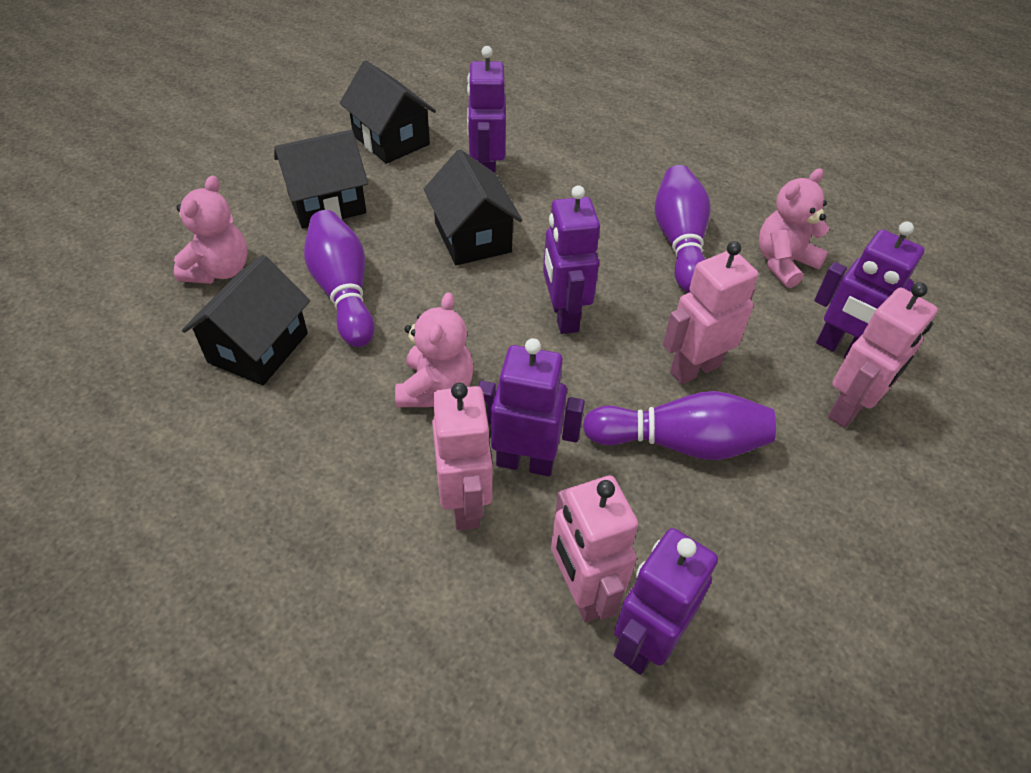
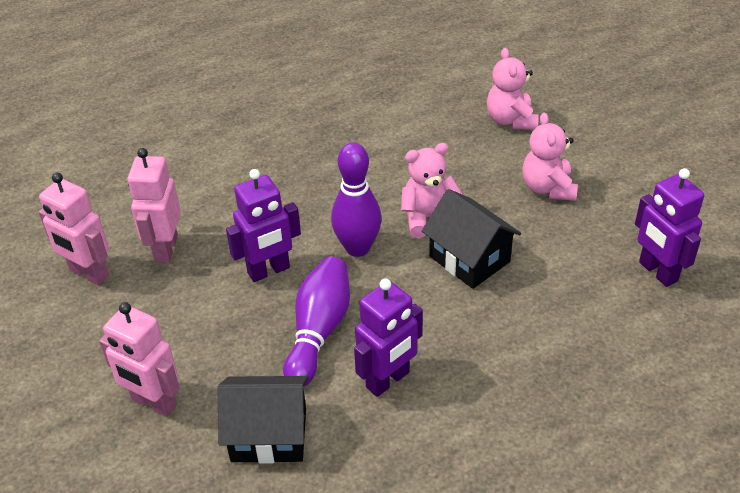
black house: [182,255,310,385] [274,130,368,229] [340,60,436,164] [424,150,522,265] = 4 -> [217,376,308,464] [422,189,521,289] = 2
pink robot: [432,383,493,530] [551,475,638,622] [663,241,758,385] [828,282,938,428] = 4 -> [39,173,109,285] [99,302,180,417] [127,148,181,263] = 3
purple bowling pin: [304,210,375,347] [583,391,776,460] [655,165,711,293] = 3 -> [283,256,350,387] [331,143,382,257] = 2
purple robot: [467,46,506,173] [478,338,585,476] [543,185,600,334] [614,528,718,675] [814,221,924,358] = 5 -> [226,169,301,282] [354,278,423,397] [635,168,704,287] = 3

